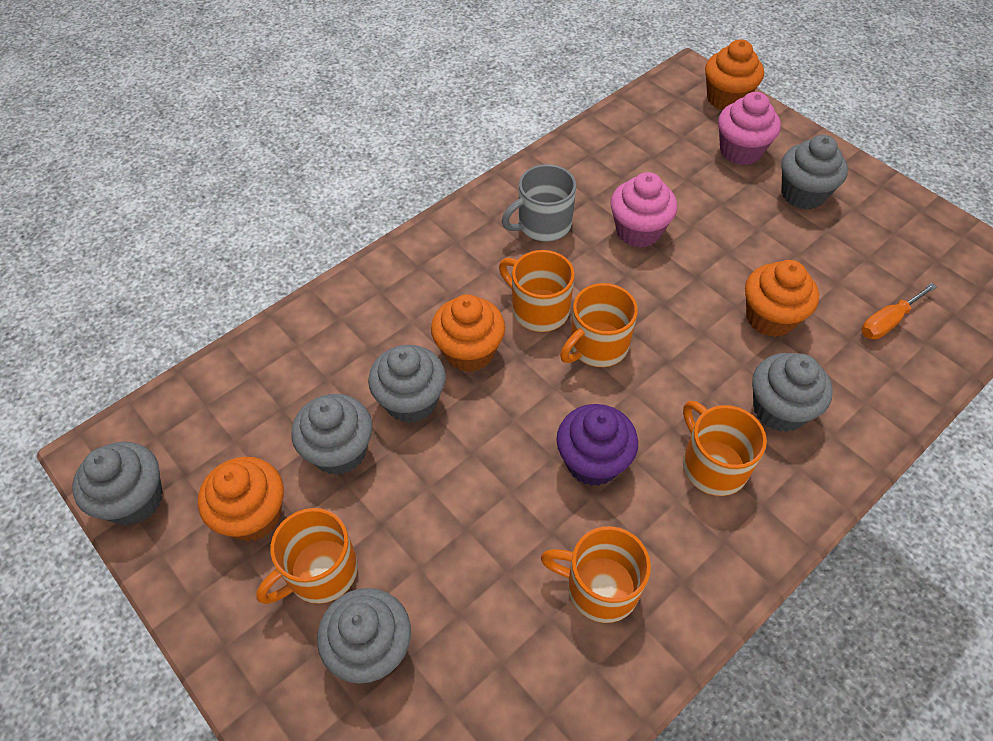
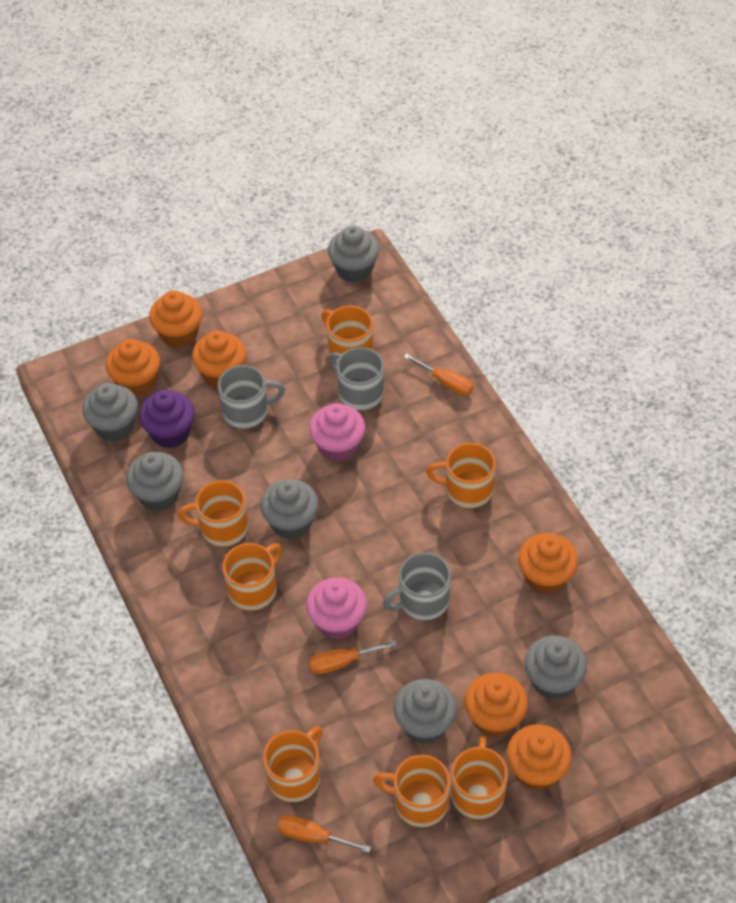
grey mug: [502,164,576,242] = 1 -> [218,365,285,429] [329,347,384,410] [383,552,451,621] = 3
orange cupcake: [198,457,284,542] [431,294,505,372] [705,39,764,110] [745,260,819,337] = 4 -> [106,339,160,397] [149,290,203,348] [192,330,246,388] [465,673,528,738] [507,724,572,791] [518,533,578,595] = 6
orange mug: [256,508,358,604] [499,250,575,332] [541,526,651,623] [560,283,638,367] [683,401,767,496] = 5 -> [177,480,248,547] [223,543,282,611] [263,726,323,802] [322,306,373,363] [373,755,450,827] [426,443,496,508] [451,736,508,819] = 7
orange screwdriver: [862,283,937,340] = 1 -> [277,815,371,853] [309,640,397,674] [404,354,473,396] = 3

